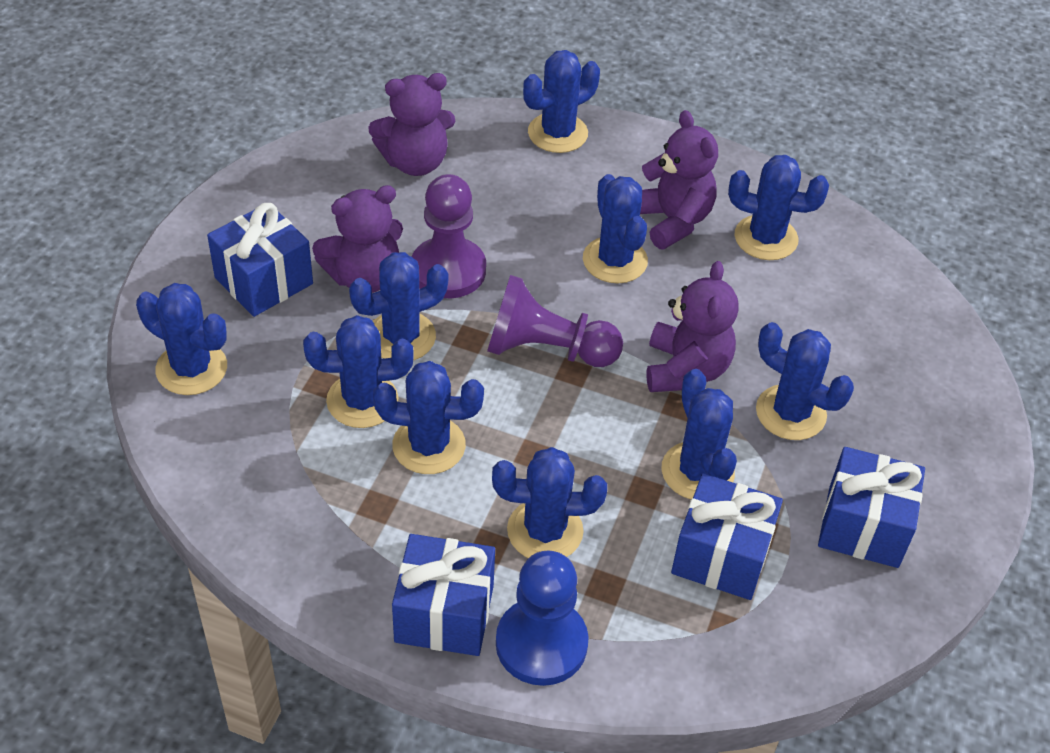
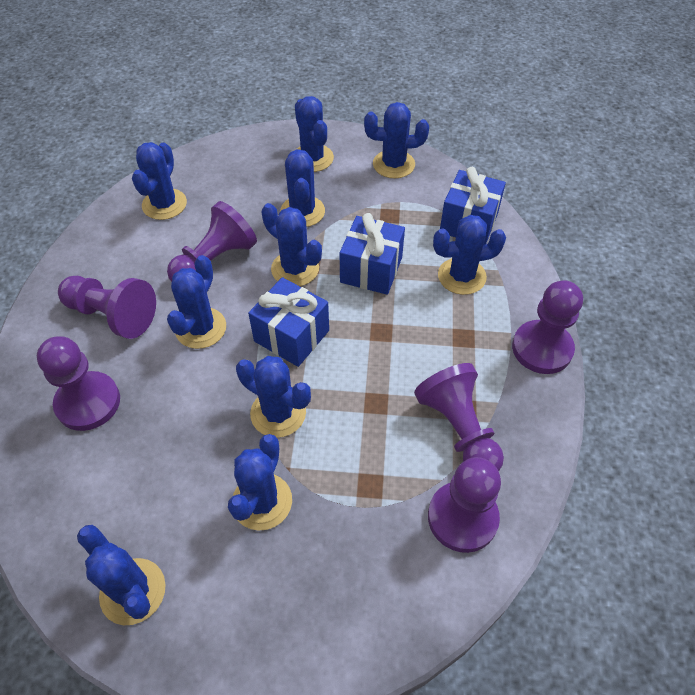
blue gift: [207,203,313,317] [392,534,495,656] [671,473,783,600] [818,447,925,568] = 4 -> [248,277,329,367] [340,213,405,295] [440,167,506,245] = 3
blue pawn: [496,551,589,686] = 1 -> none = 0
purple pawn: [412,174,486,298] [487,275,623,367] = 2 -> [37,336,120,431] [58,276,156,339] [167,201,257,282] [414,363,504,471] [428,457,501,553] [512,280,583,374] = 6
purple teddy bear: [312,185,403,293] [368,73,455,176] [640,110,718,249] [646,261,739,392] = 4 -> none = 0

